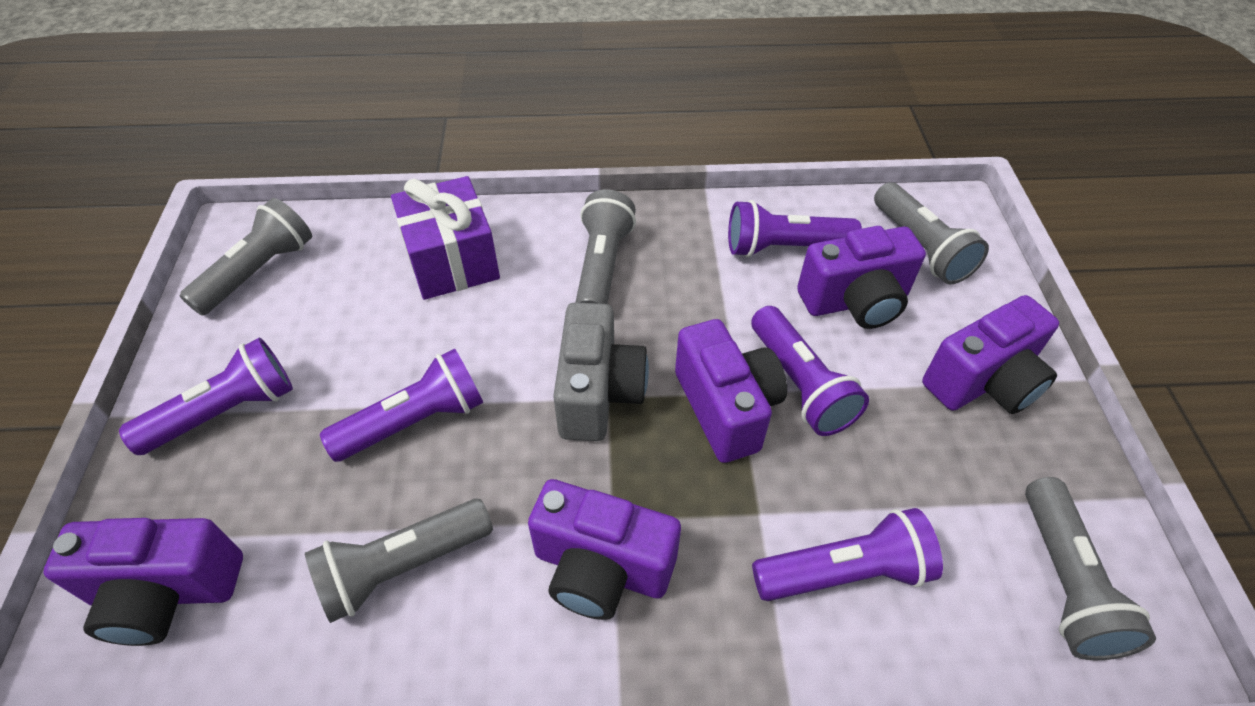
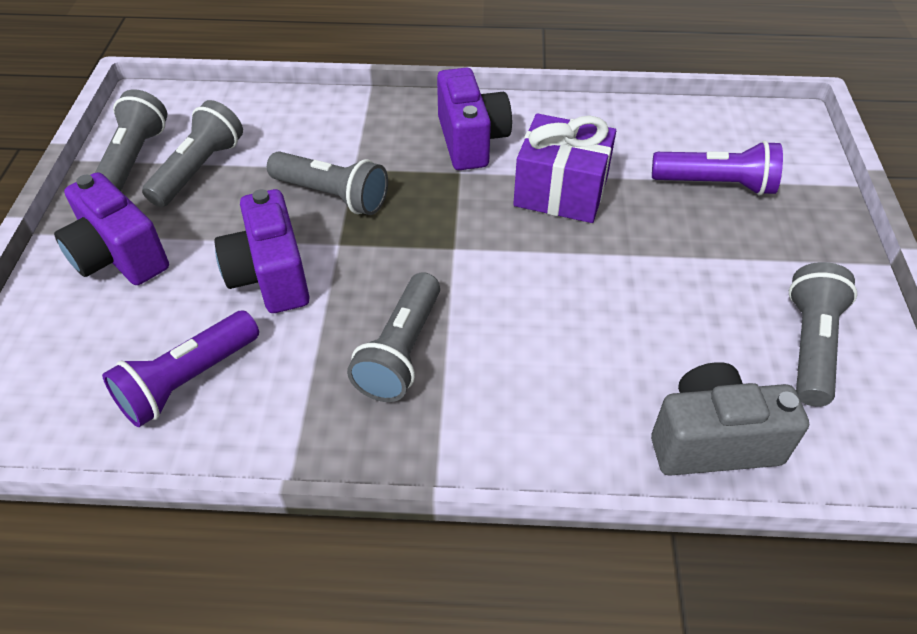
purple camera: [43,518,243,646] [528,479,681,620] [675,319,787,463] [797,226,926,329] [922,295,1059,414] = 5 -> [54,172,169,285] [214,189,310,313] [437,68,512,170] = 3
purple flashlight: [119,337,293,455] [320,349,483,462] [728,200,862,257] [751,306,869,436] [752,508,943,601] = 5 -> [102,311,259,427] [652,141,783,196] = 2

